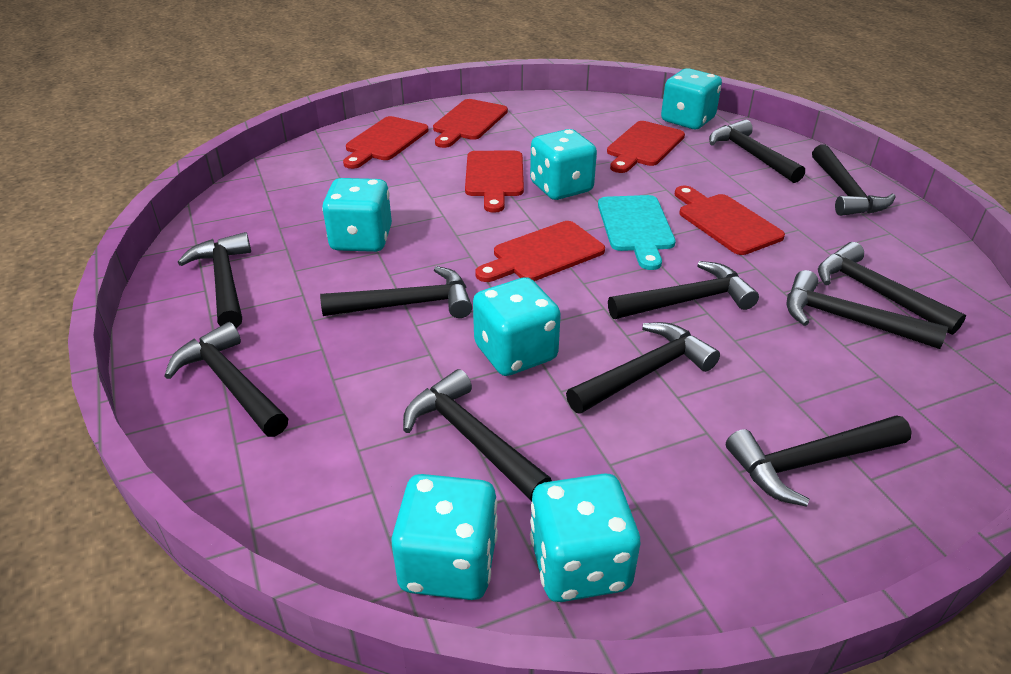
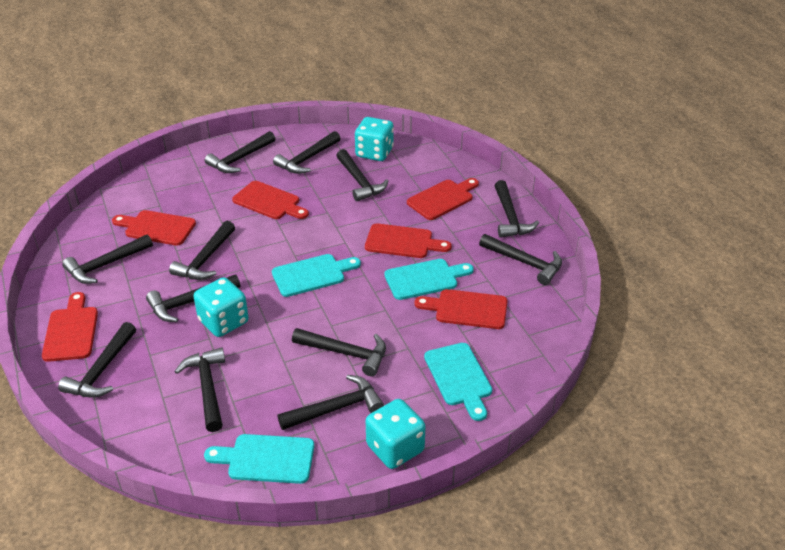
black hammer: [165,322,288,437] [178,232,251,328] [320,266,472,318] [403,369,552,501] [566,322,720,414] [608,261,759,319] [709,119,805,183] [726,415,912,507] [787,270,948,349] [812,144,895,216] [818,242,966,335] = 11 -> [58,322,136,398] [62,234,153,284] [146,274,240,322] [169,221,235,280] [174,348,225,432] [205,131,276,173] [273,131,341,174] [278,375,384,430] [292,328,386,376] [336,149,388,201] [479,234,562,285] [494,180,539,238] = 12
turquoise cutting board: [598,195,676,270] = 1 -> [204,434,314,484] [272,254,361,297] [384,259,474,300] [424,343,492,421] = 4
turquoise dice: [322,178,392,252] [391,474,498,600] [473,277,561,376] [530,129,597,200] [530,473,640,602] [661,68,722,129] = 6 -> [194,277,249,337] [355,117,394,161] [366,399,426,469] = 3

